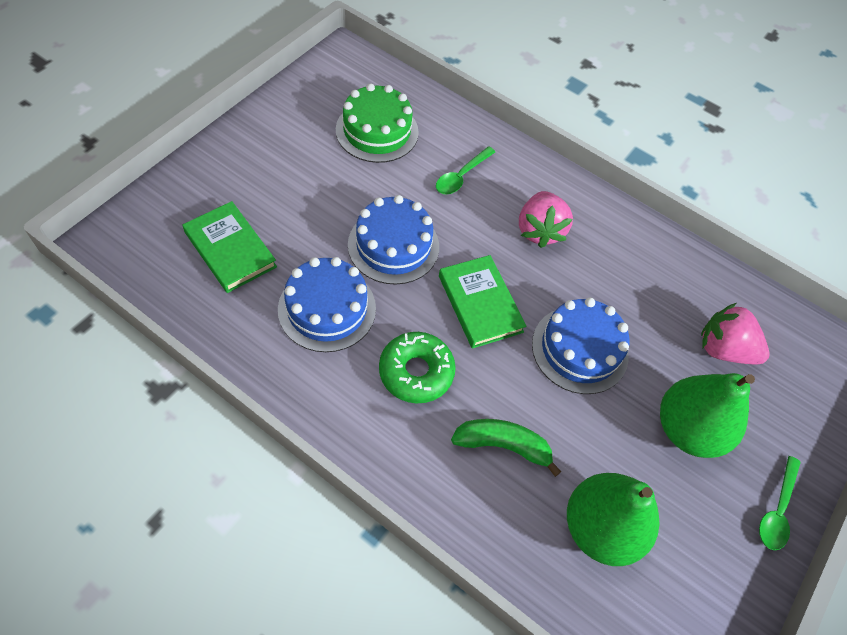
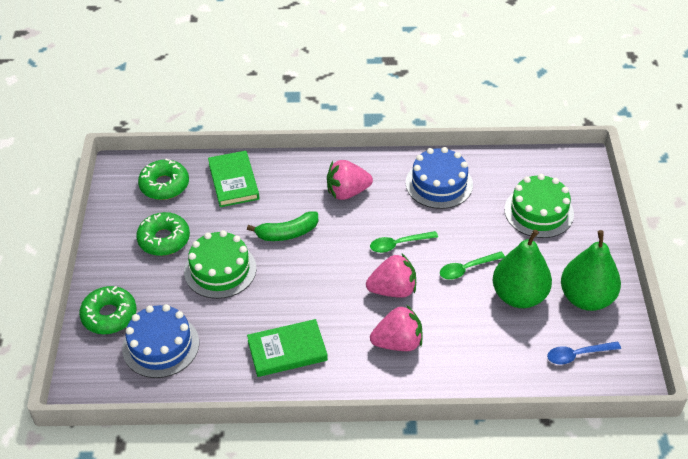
blue cake: [278,257,376,352] [348,195,439,285] [532,298,629,394] = 3 -> [122,304,199,378] [406,147,473,209] = 2
blue spoon: none = 0 -> [547,341,621,365] = 1
green cake: [336,83,419,163] = 1 -> [184,230,256,299] [504,174,574,238] = 2
green donut: [379,332,456,403] = 1 -> [79,286,136,334] [136,212,190,256] [138,159,189,200] = 3
pink strawberry: [519,191,573,248] [701,303,770,364] = 2 -> [327,160,373,200] [366,254,416,298] [370,305,423,351] = 3

